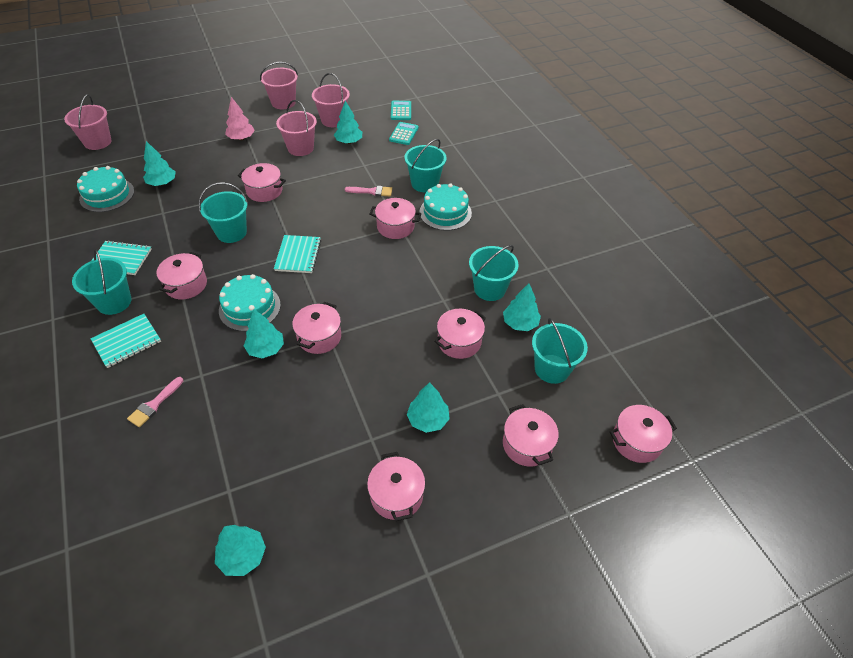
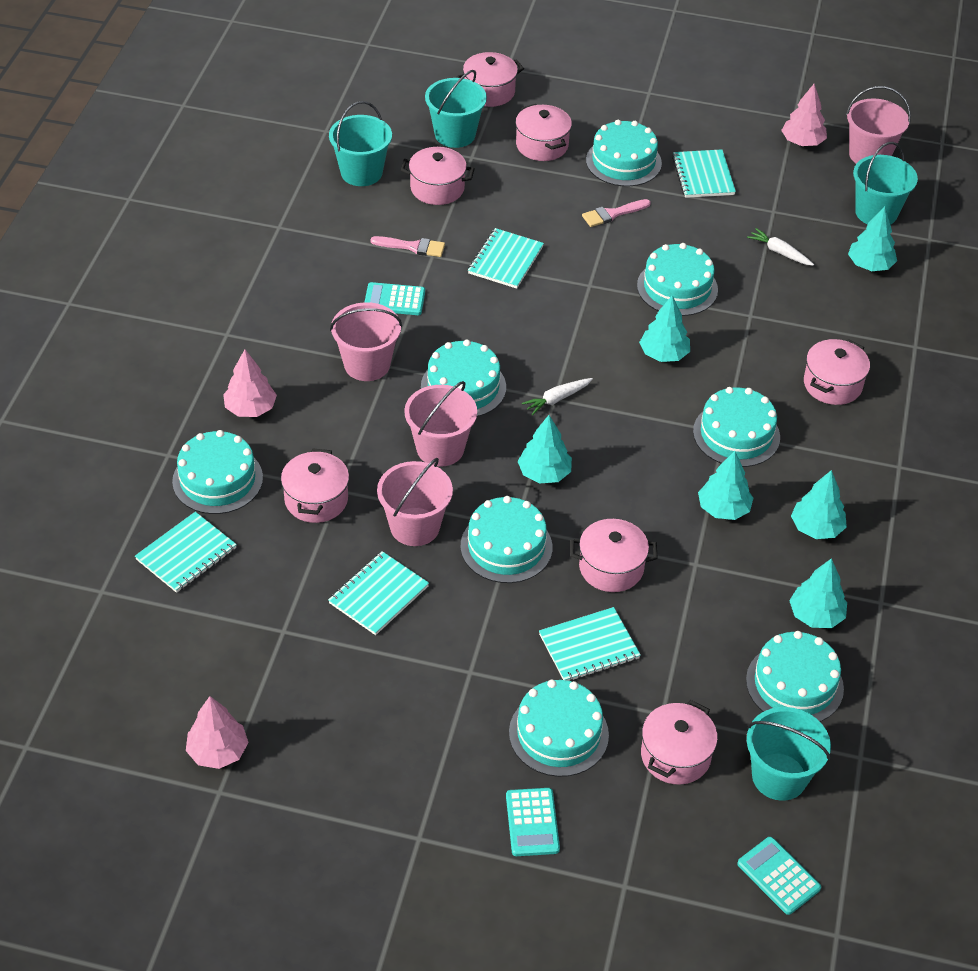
pink pot: [157,252,207,299] [238,163,286,202] [292,302,341,354] [367,452,425,521] [369,198,421,239] [434,309,486,359] [503,404,559,467] [610,405,677,463] = 8 -> [281,449,349,523] [401,147,475,205] [456,52,524,107] [515,104,572,161] [570,519,658,592] [641,700,718,785] [804,339,870,405] = 7
pink tree: [225,97,255,140] = 1 -> [186,696,249,769] [223,349,277,417] [781,84,827,146] = 3
turquoise bucket: [72,249,131,315] [199,182,248,243] [405,139,447,192] [469,245,519,301] [532,318,588,384] = 5 -> [329,101,392,186] [425,70,487,148] [747,707,831,801] [853,142,918,225] = 4
turquoise cake: [77,166,134,212] [219,274,281,331] [419,183,472,231] = 3 -> [172,430,263,514] [421,339,506,417] [461,496,552,583] [509,679,609,777] [586,120,662,187] [637,243,718,316] [693,387,780,467] [746,631,844,722] = 8
turquoise calculator: [389,122,418,145] [391,101,411,120] = 2 -> [365,282,425,315] [506,788,560,856] [737,837,821,915] = 3
turquoise notebook: [91,240,152,275] [91,314,161,368] [274,235,321,273] = 3 -> [135,512,237,593] [328,551,429,635] [468,228,544,289] [539,607,641,681] [672,149,736,198] = 5
white carrot: none = 0 -> [522,378,593,415] [747,228,814,266] = 2

